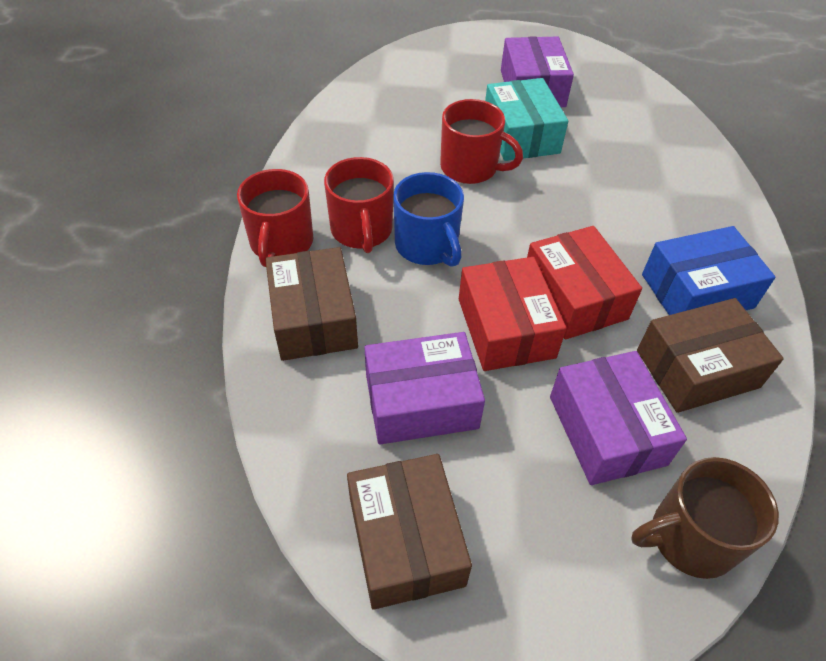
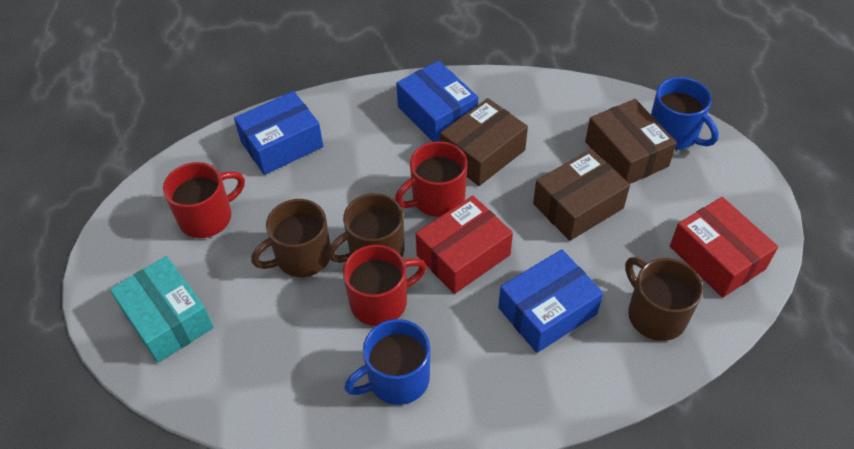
blue box: [642,226,775,315] = 1 -> [234,91,323,175] [396,61,478,142] [498,250,603,353] = 3
blue mug: [393,172,464,267] = 1 -> [344,319,430,405] [651,77,719,149] = 2
brown mug: [631,457,779,579] = 1 -> [251,199,330,277] [328,193,405,263] [625,257,703,341] = 3
purple box: [364,332,485,444] [501,36,574,107] [550,351,687,485] = 3 -> none = 0

